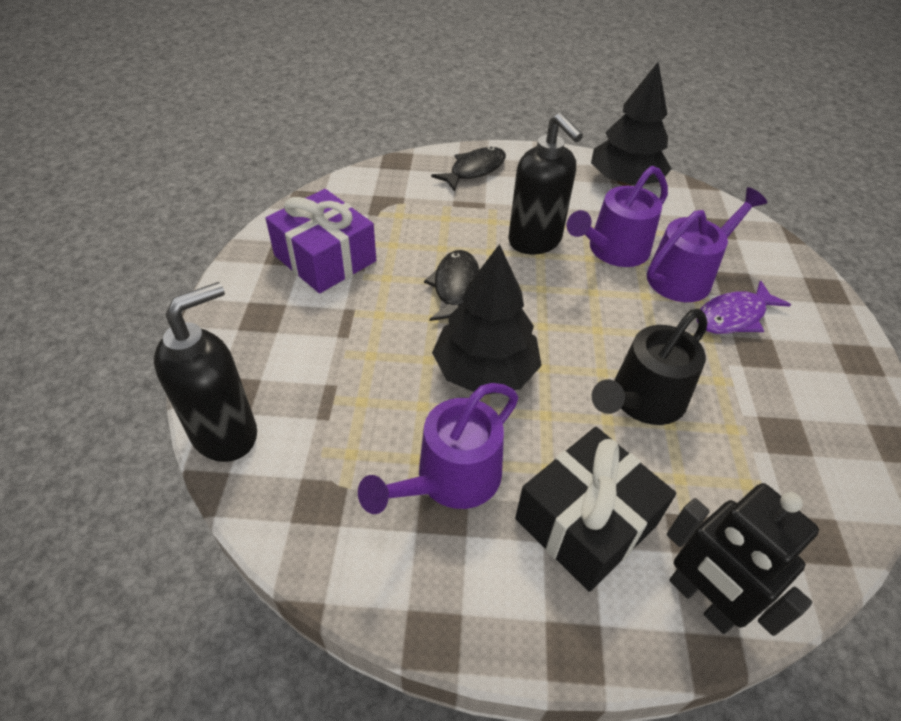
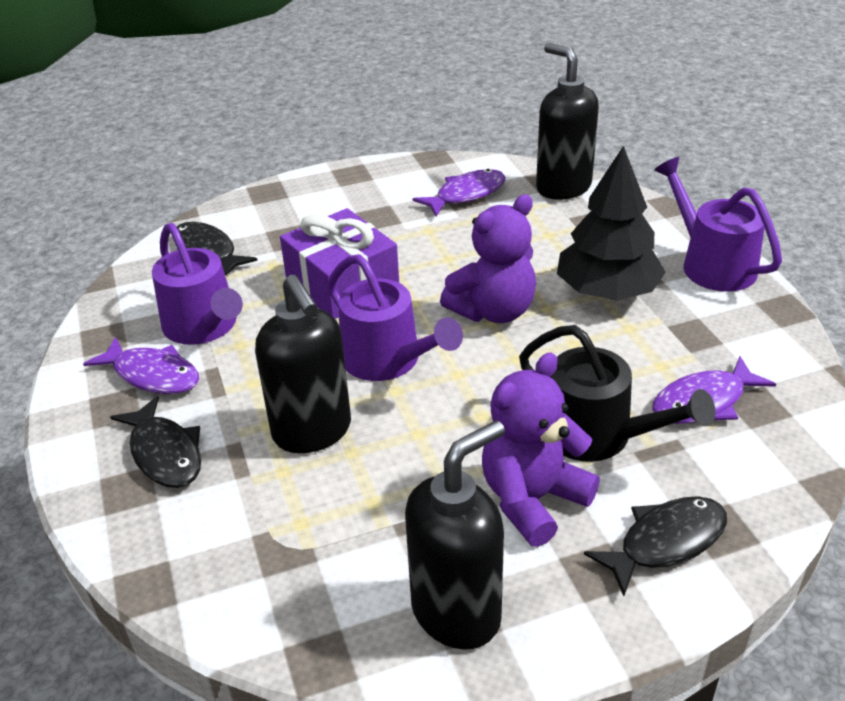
black fish: [424,250,480,321] [431,147,506,192] = 2 -> [110,396,201,488] [173,222,258,276] [584,496,727,596] = 3
black gift: [515,427,676,592] = 1 -> none = 0
black robot: [667,483,819,636] = 1 -> none = 0
black soap dispenser: [154,282,257,462] [508,113,583,255] = 2 -> [255,275,351,453] [405,420,505,650] [536,43,599,200] = 3
black tree: [432,244,542,395] [591,62,672,186] = 2 -> [557,146,666,300] = 1
purple fish: [697,280,791,334] = 1 -> [83,336,199,394] [413,169,505,216] [652,356,776,424] = 3
purple teddy bear: none = 0 -> [440,194,536,323] [482,353,600,547] = 2

